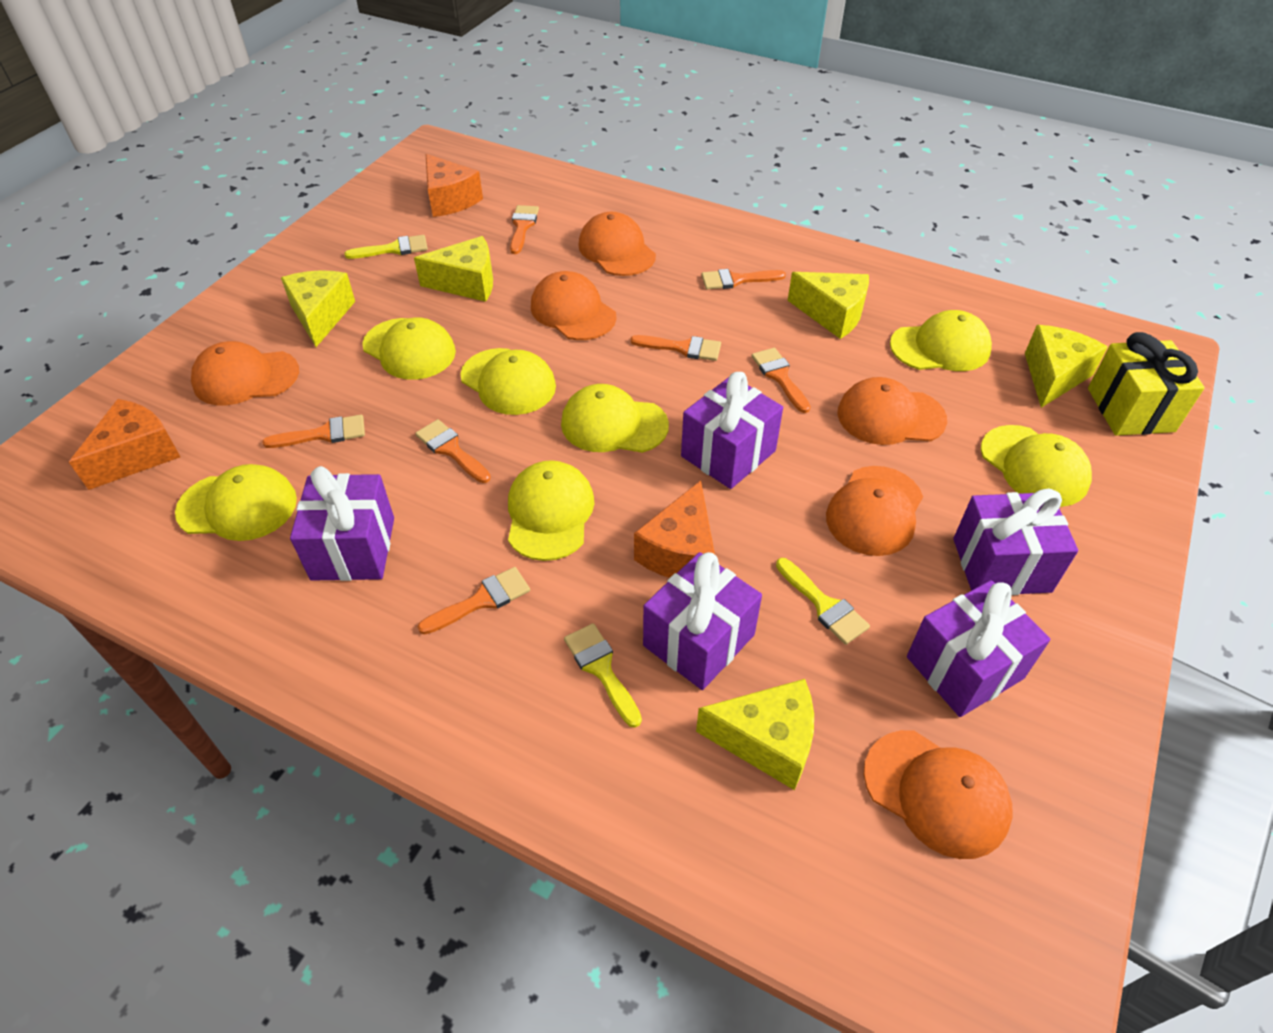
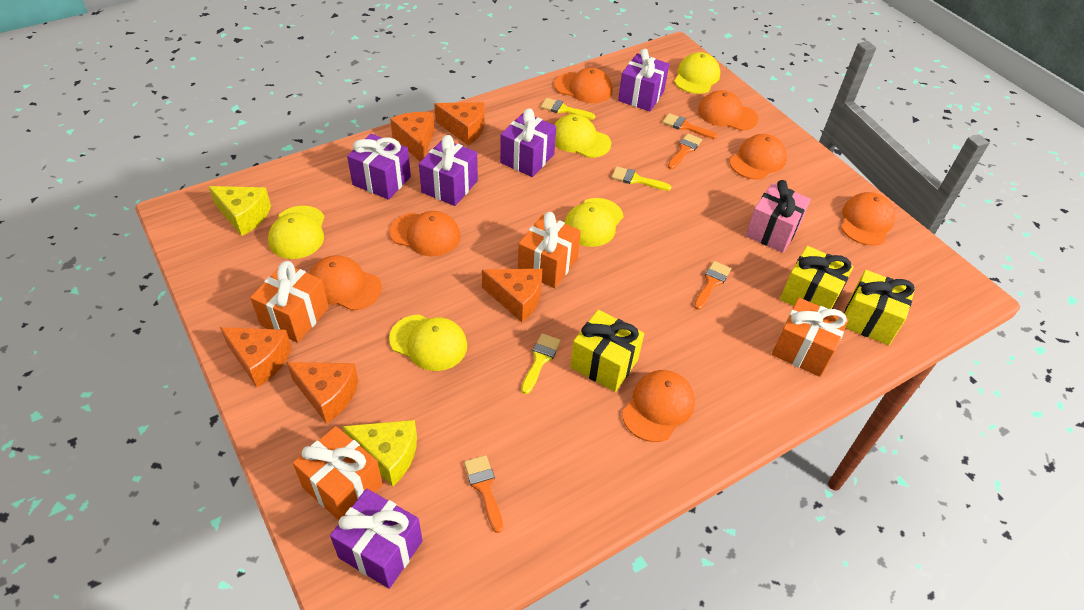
orange brush: [263,415,365,448] [415,419,491,483] [418,567,530,635] [510,205,539,254] [630,335,721,361] [701,269,786,289] [752,348,811,413] = 7 -> [464,455,503,533] [663,113,718,139] [668,134,702,169] [694,261,731,310] = 4
orange cap: [191,341,299,405] [531,271,616,340] [578,212,656,276] [826,466,923,556] [837,377,947,445] [864,730,1013,859] = 6 -> [309,255,382,311] [390,211,460,256] [554,68,613,103] [622,370,695,442] [698,90,758,131] [730,134,787,180] [841,192,895,246] = 7
orange cheese: [69,399,180,490] [426,154,483,217] [634,480,715,578] = 3 -> [220,327,292,387] [286,362,359,424] [390,112,435,161] [434,102,485,145] [482,269,542,322] = 5
orange gift: none = 0 -> [250,261,329,343] [293,426,383,520] [518,212,581,288] [772,298,849,377] = 4
pink gift: none = 0 -> [745,180,811,253] = 1
yellow cap: [175,464,297,541] [362,317,456,380] [460,348,556,415] [508,460,594,561] [561,384,669,453] [890,310,992,371] [981,425,1092,507] = 7 -> [268,206,324,259] [389,315,467,371] [554,114,611,158] [565,198,624,247] [674,52,720,94] = 5
yellow cheese: [281,270,355,347] [414,236,493,302] [696,679,814,790] [788,272,869,339] [1025,325,1108,408] = 5 -> [208,186,271,236] [343,420,417,487] = 2
yellow gift: [1088,332,1205,436] = 1 -> [570,310,644,392] [780,246,854,309] [844,270,915,345] = 3

